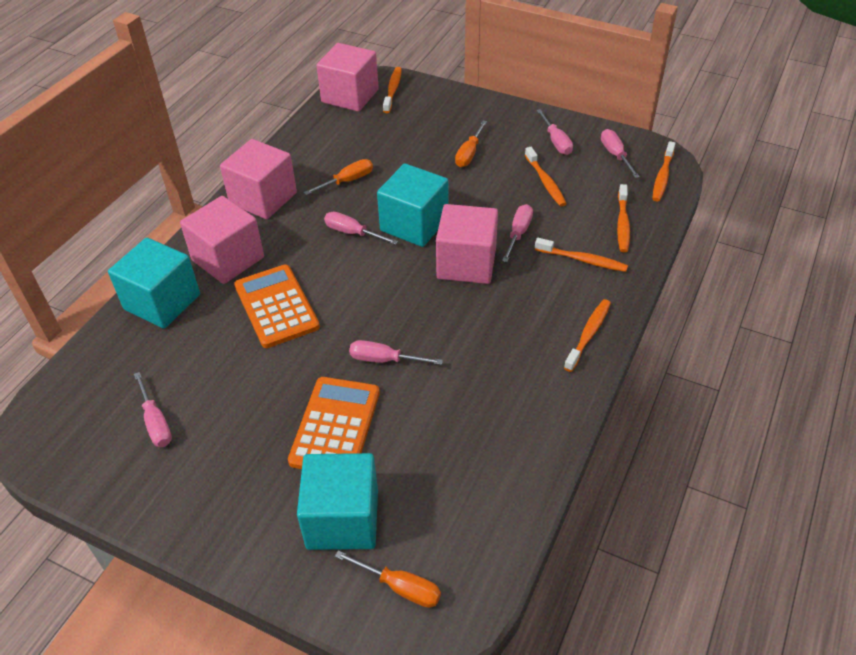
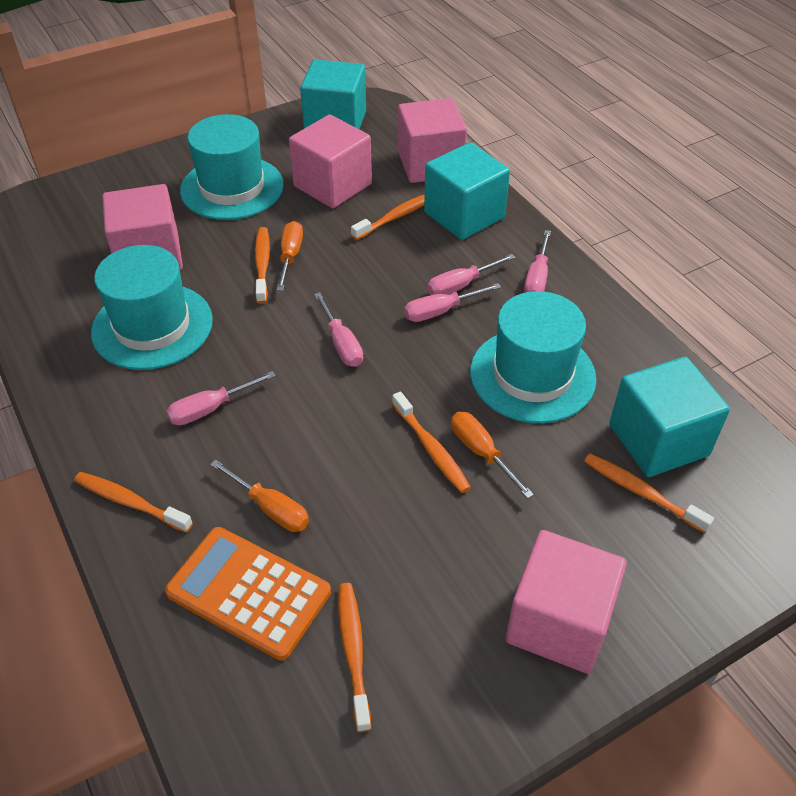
orange calculator: [234,264,320,348] [288,377,380,469] = 2 -> [165,527,331,660] = 1
pink screwdriver: [134,372,172,447] [324,212,398,245] [349,340,443,365] [502,204,533,262] [536,109,573,155] [601,129,640,178] = 6 -> [166,371,276,425] [314,292,363,367] [404,283,501,322] [427,254,516,295] [524,230,551,293] = 5
turquoise hat: none = 0 -> [91,245,213,370] [180,114,284,220] [470,291,597,423] = 3

